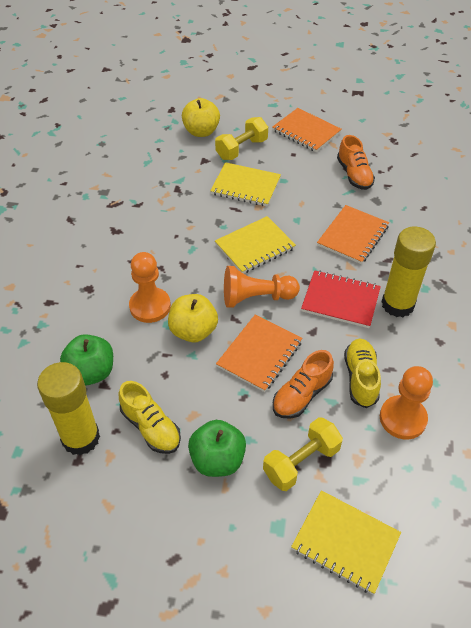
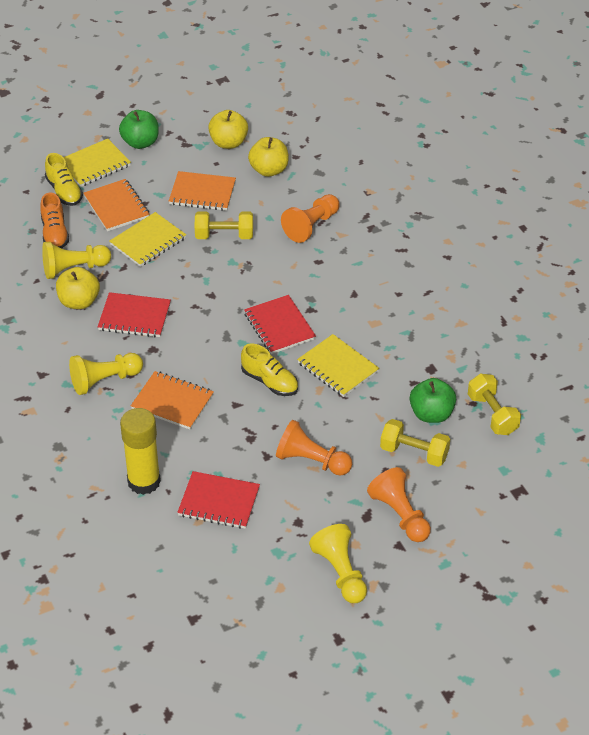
orange shoe: [273,350,334,419] [337,135,375,190] = 2 -> [40,193,69,248] = 1
red notebook: [301,270,381,328] = 1 -> [98,292,171,337] [177,471,260,529] [244,295,316,354] = 3
yellow apple: [168,294,218,342] [182,98,220,137] = 2 -> [56,267,100,309] [208,110,248,149] [248,137,289,177] = 3
yellow dumbbell: [215,117,268,160] [263,417,343,491] = 2 -> [195,211,253,239] [380,419,450,467] [468,374,521,435] = 3
yellow glue stick: [37,362,100,455] [382,227,436,317] = 2 -> [120,408,161,495] = 1
yellow pawn: none = 0 -> [42,242,111,279] [69,353,143,395] [309,524,367,603] = 3

